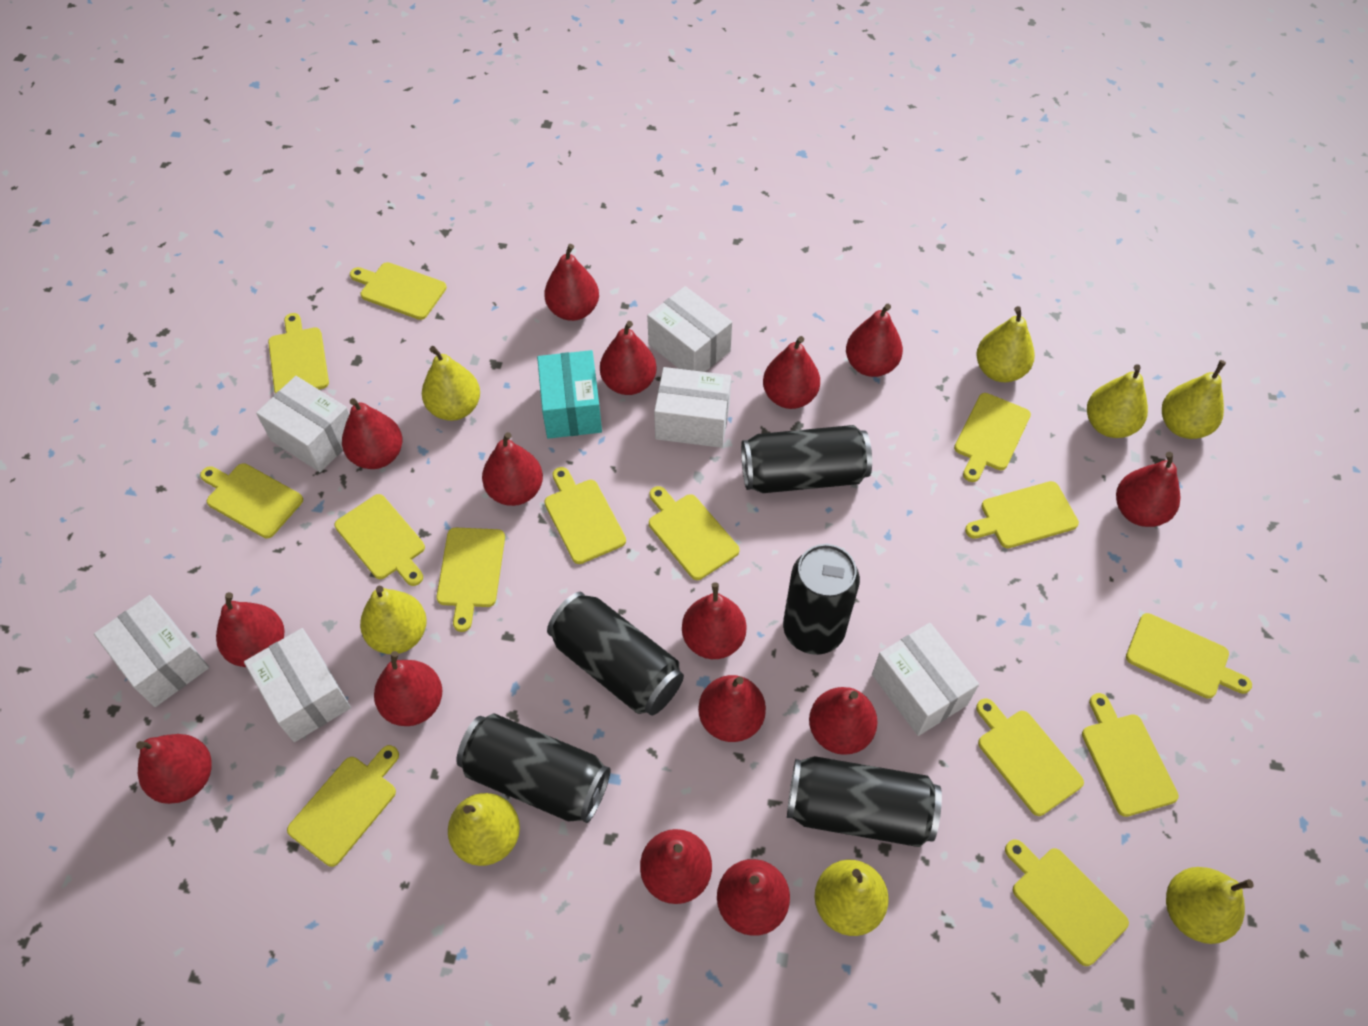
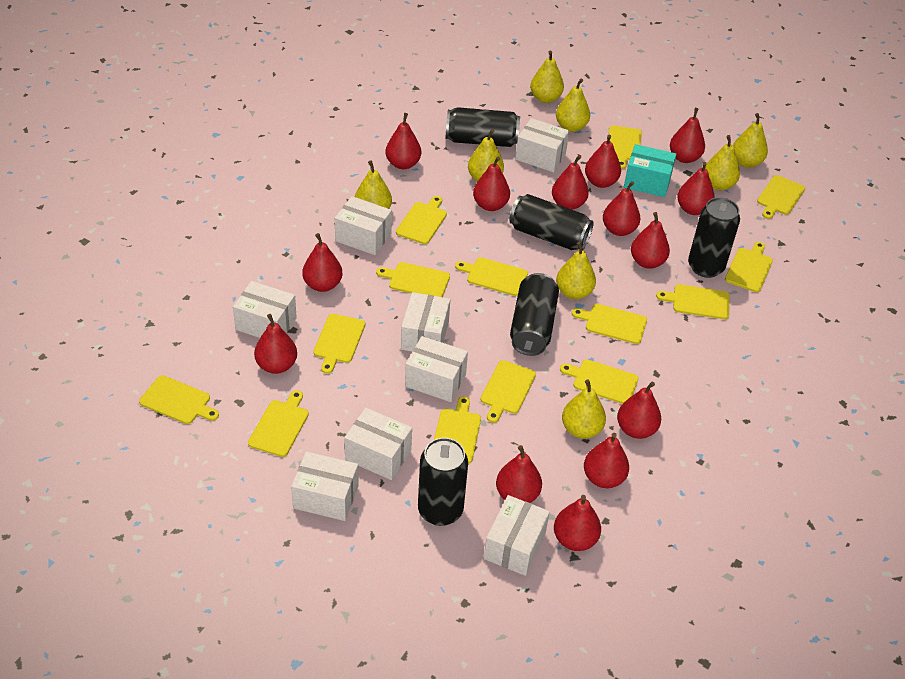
red pear: [136,734,211,804] [216,592,285,667] [342,398,402,469] [374,651,442,726] [482,432,543,506] [544,244,599,321] [600,321,657,395] [640,829,712,904] [682,582,746,659] [698,675,766,742] [717,859,790,936] [763,336,820,409] [809,687,878,755] [846,304,903,377] [1116,452,1180,527] = 15 -> [254,314,297,374] [302,233,343,292] [385,113,421,169] [473,156,510,211] [496,445,542,503] [552,155,589,210] [554,495,601,551] [584,433,629,488] [585,135,621,188] [603,181,640,236] [617,382,661,439] [631,212,670,269] [670,108,705,163] [677,162,715,215] = 14
white box: [94,595,209,707] [244,628,351,742] [256,376,350,472] [647,286,732,372] [654,367,731,448] [872,623,979,736] = 6 -> [233,281,297,338] [291,451,359,521] [335,196,392,255] [344,408,412,480] [401,292,450,352] [405,336,468,402] [484,495,550,576] [515,118,569,172] = 8

